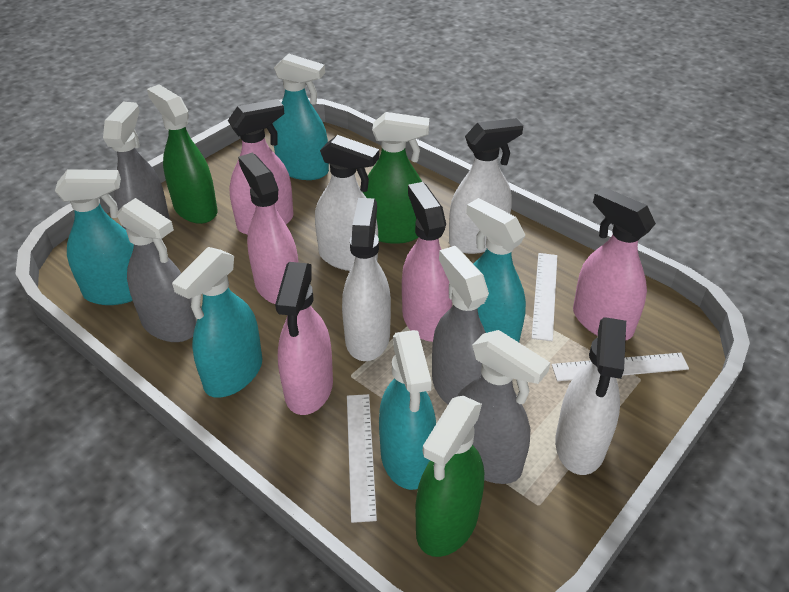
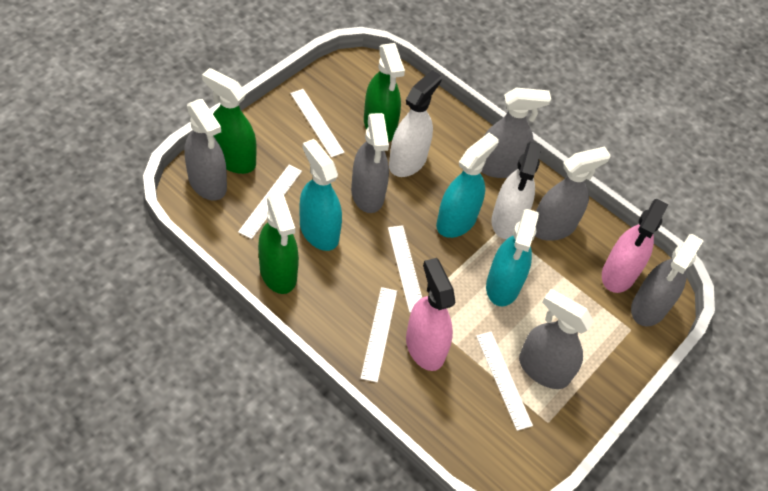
grey spray bottle: [103,102,170,230] [117,198,197,342] [432,246,489,405] [457,330,550,484] = 4 -> [184,99,227,201] [351,113,389,213] [481,88,551,178] [519,289,594,389] [535,146,611,241] [631,234,703,327] = 6
pink spray bottle: [228,99,293,235] [238,153,299,304] [275,262,333,415] [402,182,452,342] [573,187,656,340] = 5 -> [406,258,455,371] [602,199,668,293] = 2
turquoise spray bottle: [55,169,134,305] [172,247,262,398] [273,53,329,180] [379,330,436,490] [466,198,526,342] = 5 -> [299,139,342,251] [436,133,498,238] [486,209,539,306] = 3
white ruler: [347,394,377,523] [532,253,557,341] [552,353,689,381] = 3 -> [238,165,302,239] [290,89,345,158] [360,287,397,383] [388,225,422,313] [476,331,533,431] = 5
white spray bottle: [315,135,379,271] [342,198,391,361] [449,118,523,254] [555,317,626,475] = 4 -> [389,70,442,177] [492,142,542,239] = 2

